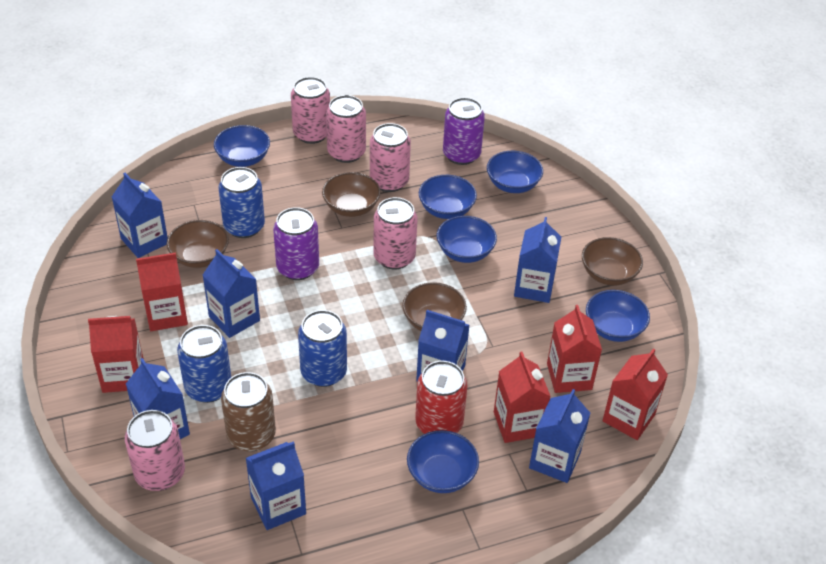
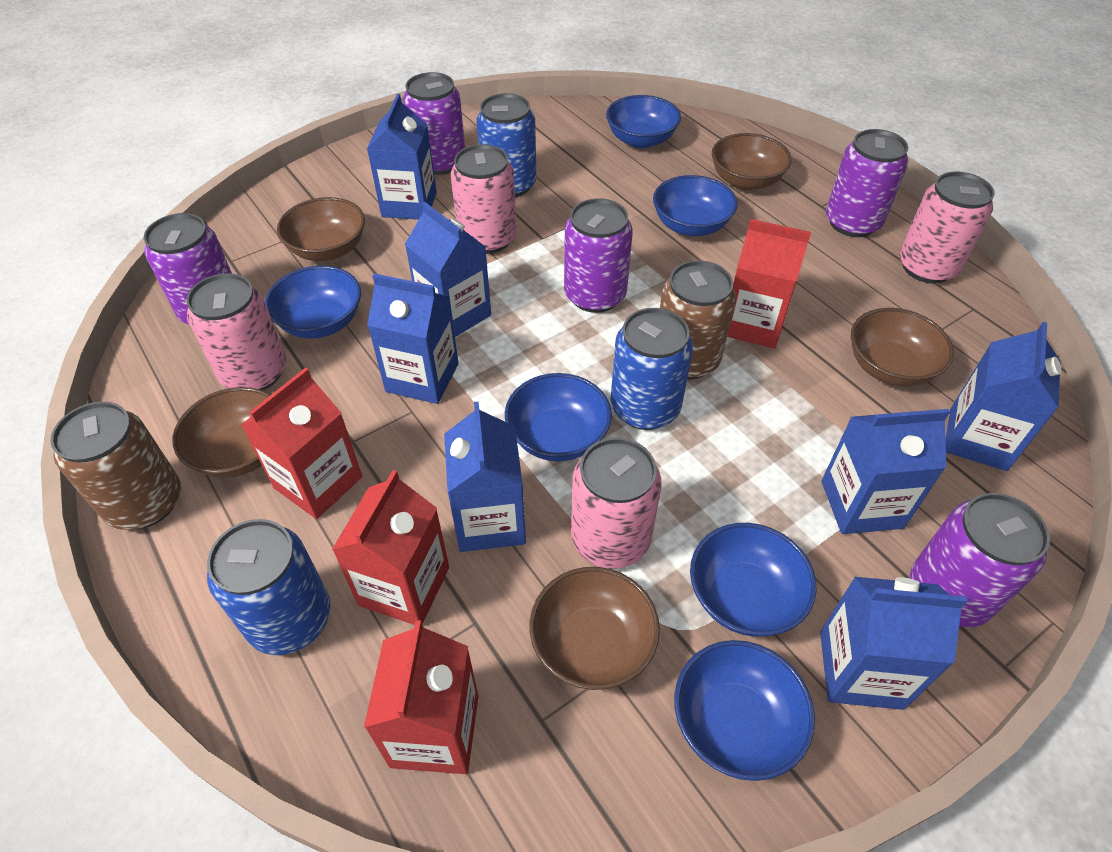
brown bowl: [167,220,229,268] [322,172,381,217] [402,282,467,331] [582,237,643,286] = 4 -> [172,387,270,478] [277,197,365,261] [530,567,660,690] [712,133,792,190] [851,308,954,386] = 5
brown can: [221,372,276,452] = 1 -> [50,401,181,530] [660,260,736,380] = 2
pink can: [125,410,185,491] [291,77,330,144] [326,95,366,163] [370,123,411,192] [373,197,418,269] = 5 -> [186,273,286,391] [451,144,517,254] [571,438,662,569] [899,171,995,284] = 4
purple can: [273,207,319,280] [443,97,485,165] = 2 -> [144,213,232,325] [403,72,465,175] [564,198,633,313] [826,129,908,237] [910,493,1050,627] = 5
red can: [415,361,468,434] = 1 -> none = 0
red carton: [88,316,143,393] [136,252,188,331] [494,351,551,443] [547,305,602,393] [602,348,668,440] = 5 -> [241,367,362,519] [332,470,449,625] [364,620,478,774] [727,219,811,348] = 4

